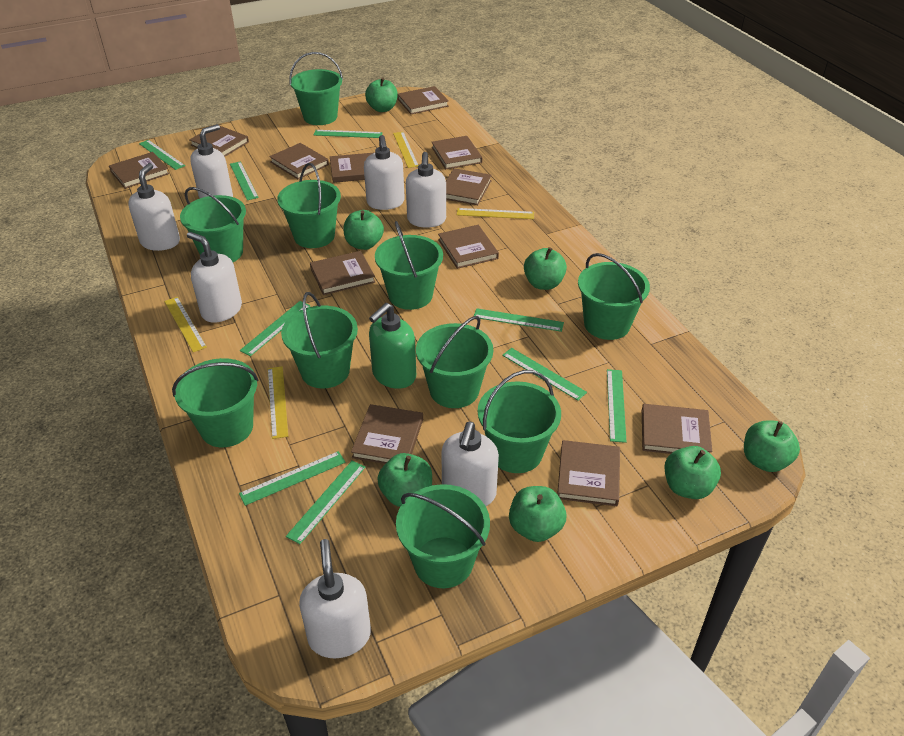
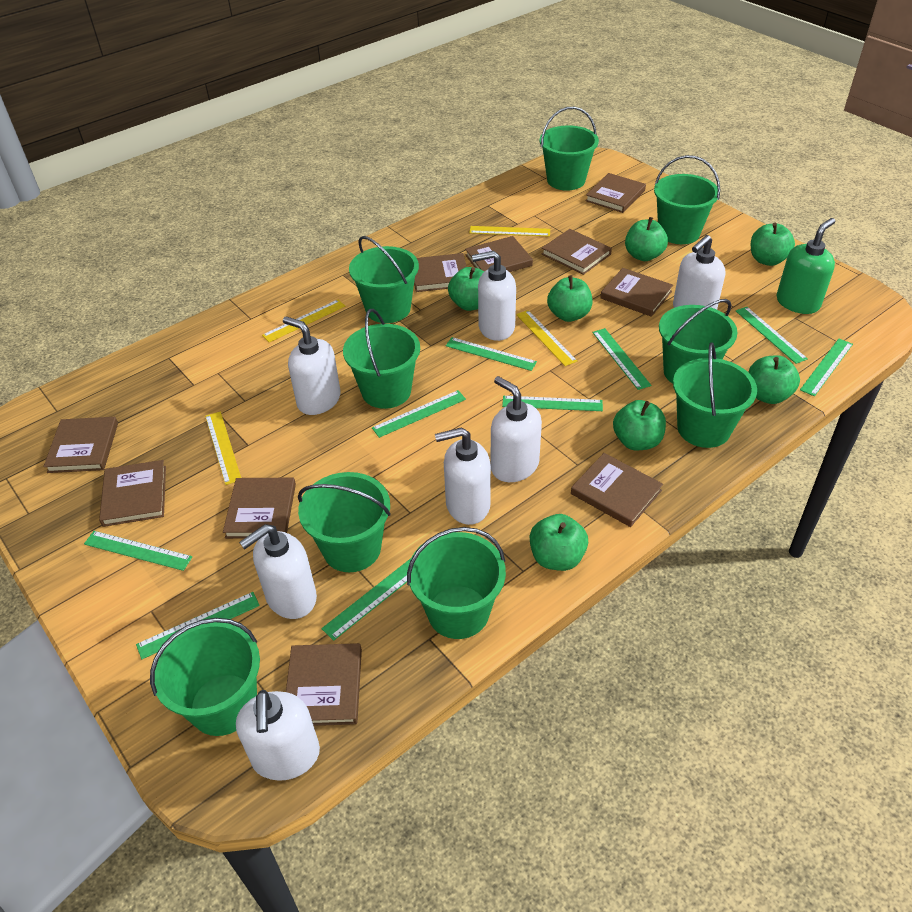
brown book: [109,152,169,189] [189,126,249,157] [269,143,329,179] [310,251,375,295] [330,152,375,183] [351,404,423,464] [398,86,449,114] [432,136,482,169] [438,225,499,269] [446,168,492,205] [557,440,620,506] [642,404,712,454] = 12 -> [44,417,118,473] [99,460,166,527] [223,478,296,539] [286,643,362,726] [414,253,467,292] [465,236,533,272] [542,229,612,275] [571,453,663,527] [585,173,646,213] [600,268,673,317] = 10
green bucket: [172,358,259,447] [180,187,246,262] [277,163,341,248] [281,292,358,388] [289,52,343,125] [375,221,443,310] [396,484,490,588] [416,316,493,408] [478,370,561,473] [578,253,650,340] = 10 -> [150,618,260,736] [298,472,391,572] [343,309,420,409] [349,236,419,323] [407,527,506,639] [539,107,599,191] [654,155,720,244] [659,299,738,384] [673,343,757,448] = 9

